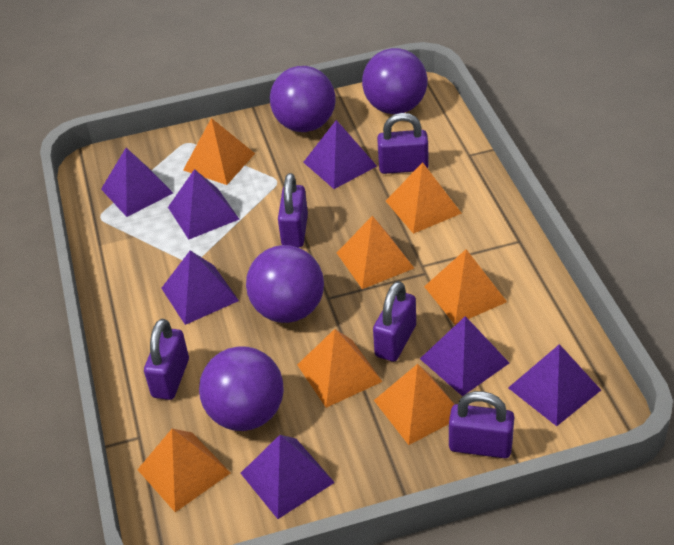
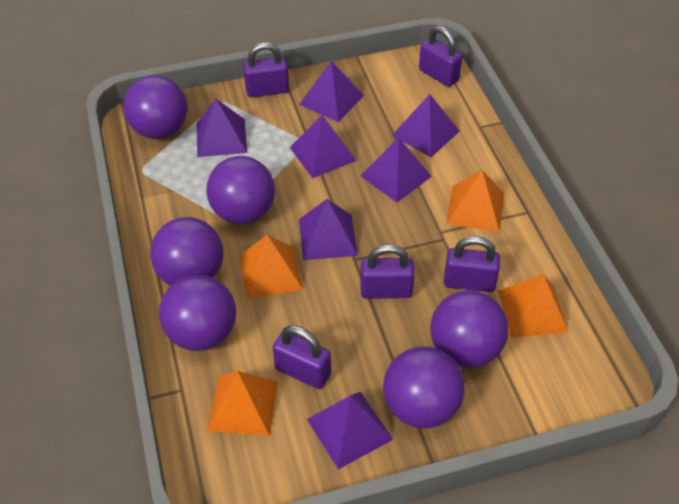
orange pyramid: [137,429,231,512] [183,118,255,185] [297,329,383,408] [337,216,414,289] [374,364,455,445] [386,162,462,234] [424,249,507,325] = 7 -> [207,371,278,436] [240,235,303,299] [446,170,504,232] [498,274,568,338] = 4
purple ball: [199,346,284,431] [246,245,324,323] [270,66,336,132] [362,48,427,114] = 4 -> [123,75,187,139] [150,217,224,286] [159,275,236,351] [206,156,275,224] [383,347,465,428] [430,290,508,368] = 6

